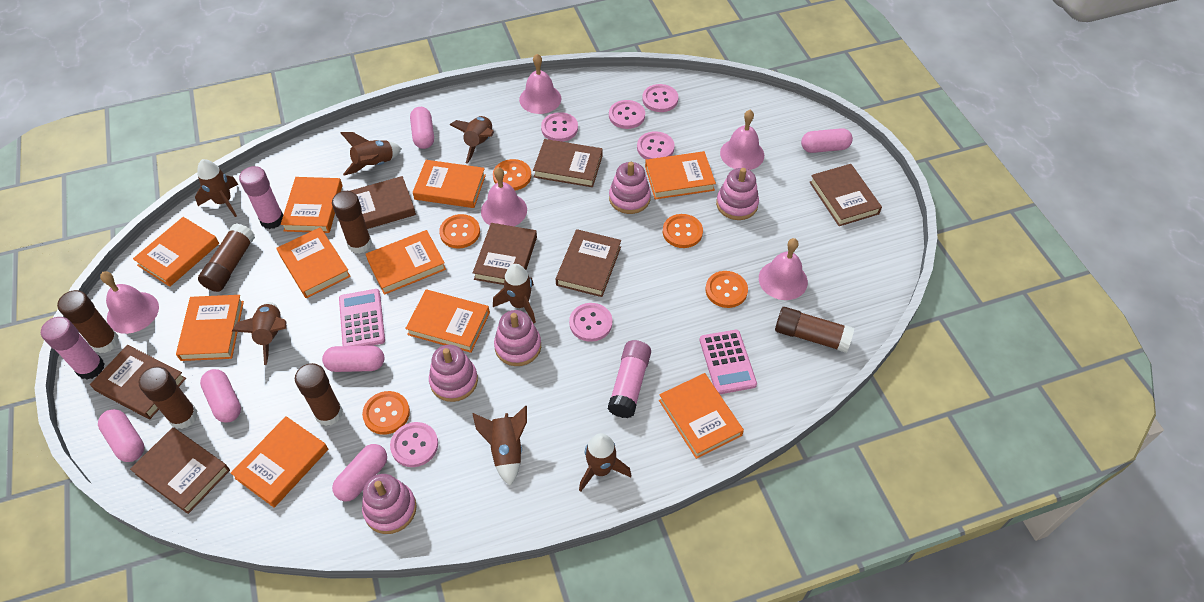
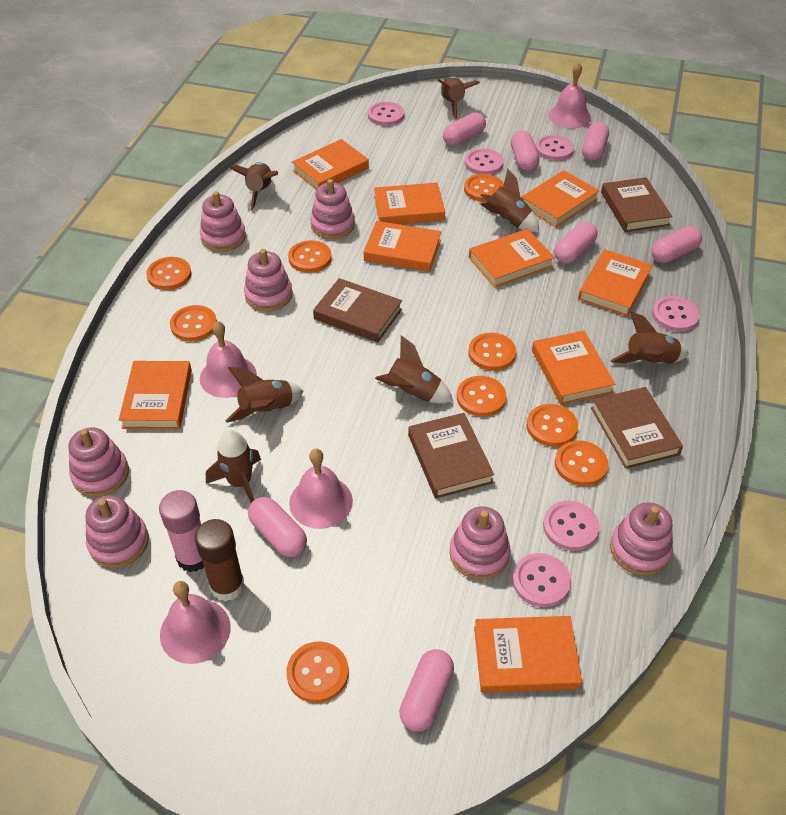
brown book: [90,345,186,419] [130,427,230,514] [351,176,416,229] [473,223,537,285] [533,139,603,187] [556,229,621,297] [810,164,882,226] = 7 -> [313,278,402,343] [408,413,494,498] [591,387,683,469] [601,177,672,232] = 4
brown glue stick: [57,290,119,353] [139,366,198,429] [198,224,255,292] [295,363,343,426] [332,191,372,254] [775,307,854,353] = 6 -> [195,519,244,602] = 1
orange book: [133,217,219,287] [176,295,244,361] [231,416,328,508] [277,227,351,298] [281,177,343,233] [366,230,446,295] [405,289,490,353] [413,160,486,208] [645,151,716,199] [659,373,744,459] = 10 -> [119,361,192,429] [292,139,369,190] [364,221,441,272] [374,183,445,224] [469,229,555,288] [474,616,582,693] [521,170,599,227] [532,331,615,405] [578,249,652,316] = 9
orange button: [362,391,410,435] [439,214,480,249] [493,159,531,190] [663,214,703,248] [706,271,748,308] = 5 -> [146,257,192,290] [170,305,217,342] [286,641,349,703] [288,240,332,273] [457,376,506,417] [464,174,504,202] [468,333,516,371] [527,404,578,447] [555,440,608,486] = 9
pink bell: [100,271,159,334] [481,167,527,226] [519,54,561,114] [720,110,764,170] [759,238,808,300] = 5 -> [160,581,231,664] [200,321,257,398] [289,449,353,529] [548,62,591,129] = 4
pink calculator: [339,289,385,346] [700,330,757,394] = 2 -> none = 0
pink capsule: [98,409,144,462] [200,369,241,423] [322,345,384,372] [332,444,387,501] [410,107,434,149] [801,128,853,153] = 6 -> [248,497,307,557] [399,649,454,732] [443,112,486,146] [511,130,539,171] [554,222,597,264] [582,122,609,161] [652,226,702,263] = 7
pink glue stick: [41,317,105,379] [239,166,283,229] [608,340,651,418] = 3 -> [159,490,204,572] = 1
pink stacking toy: [362,474,417,534] [429,345,478,402] [494,310,541,366] [609,162,651,214] [716,168,759,220] = 5 -> [68,427,129,497] [85,495,149,568] [200,191,246,252] [244,249,293,311] [310,179,355,239] [449,506,511,580] [610,502,673,576] = 7

